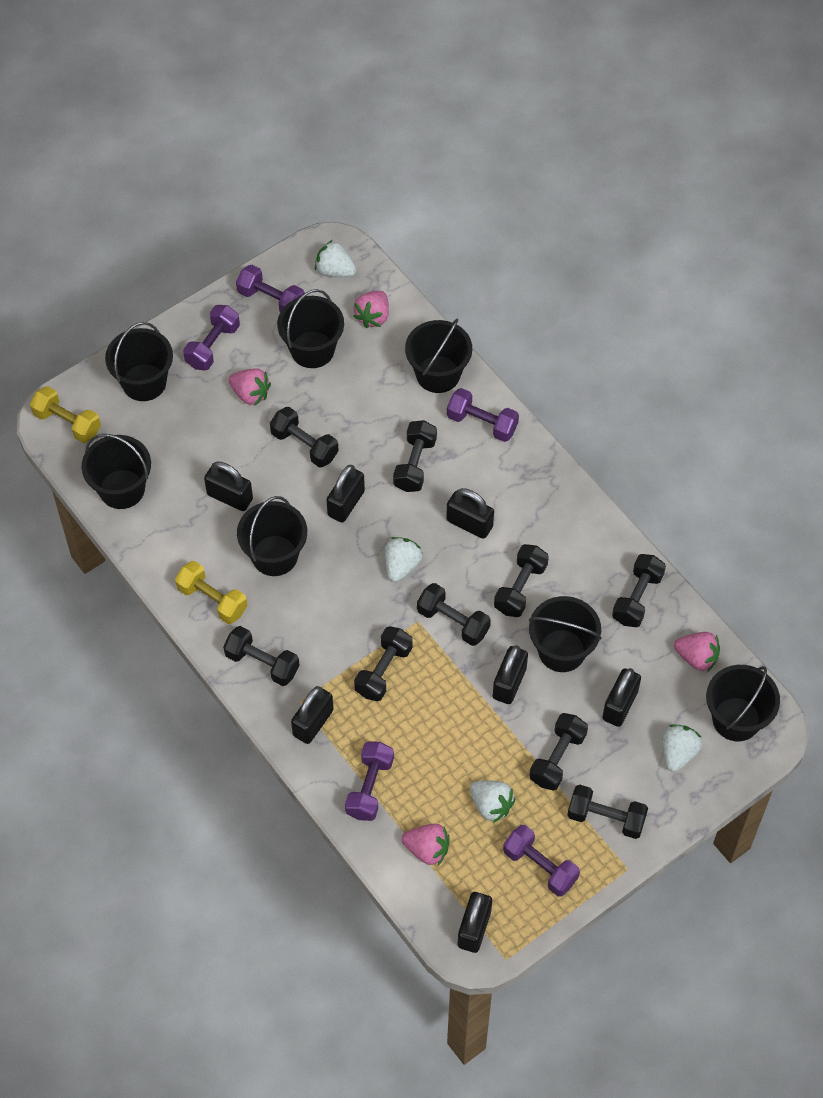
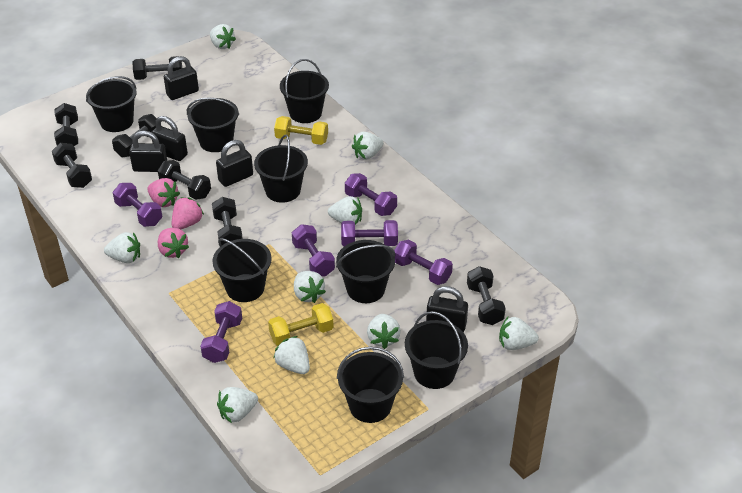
black bucket: [82,434,151,509] [105,322,173,401] [237,496,307,576] [277,289,344,368] [405,319,472,393] [529,596,602,672] [706,665,780,741] = 7 -> [86,76,137,132] [187,97,239,152] [213,238,272,302] [254,135,308,203] [280,59,329,123] [336,240,395,303] [337,347,404,423] [405,311,468,389] = 8
black dumbbell: [223,626,299,686] [270,407,339,468] [354,626,413,701] [393,420,437,492] [417,583,491,646] [494,544,549,617] [529,713,588,791] [567,785,648,839] [612,554,666,627] = 9 -> [52,143,92,188] [54,103,78,146] [112,114,157,157] [132,56,182,80] [158,160,211,200] [212,197,243,245] [467,266,506,325] = 7
black padlock: [204,461,253,511] [291,686,334,744] [326,465,365,523] [446,488,494,539] [458,892,492,953] [493,645,528,704] [602,668,641,727] = 7 -> [129,131,167,172] [151,116,188,161] [164,56,199,100] [216,140,253,187] [426,286,468,332] = 5
pink strawberry: [228,368,271,406] [353,291,389,328] [402,824,450,865] [674,632,720,672] = 4 -> [147,178,180,207] [158,228,189,258] [172,197,204,229] = 3
purple dumbbell: [183,305,240,370] [236,265,305,312] [345,741,394,821] [447,388,519,442] [503,825,580,897] = 5 -> [113,183,162,227] [200,301,242,363] [292,224,335,277] [341,220,398,246] [345,173,397,216] [394,240,453,285] = 6
white strawberry: [315,240,356,277] [385,537,422,582] [470,780,515,823] [662,725,702,772] = 4 -> [104,232,140,263] [210,24,236,49] [217,387,258,423] [273,336,310,374] [294,271,326,303] [328,196,362,225] [352,132,383,160] [367,314,401,349] [499,317,539,350] = 9

